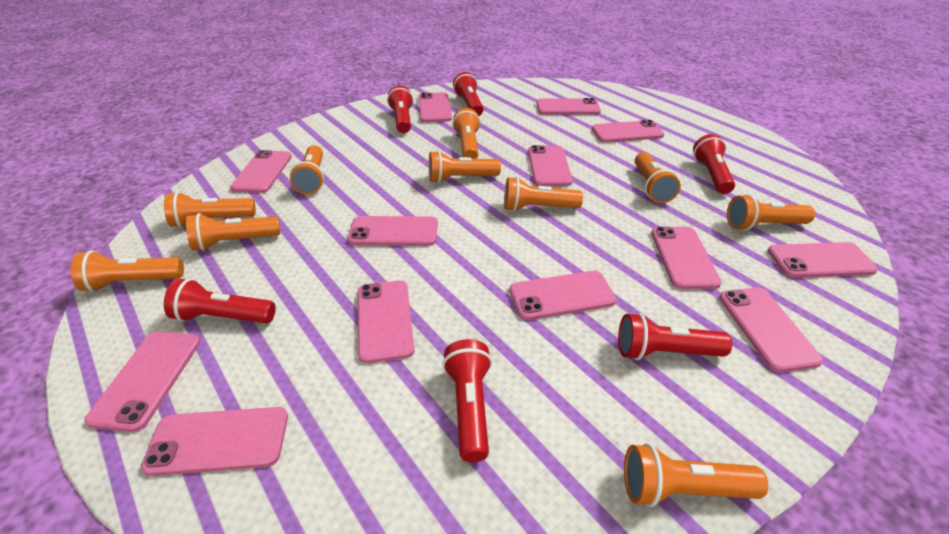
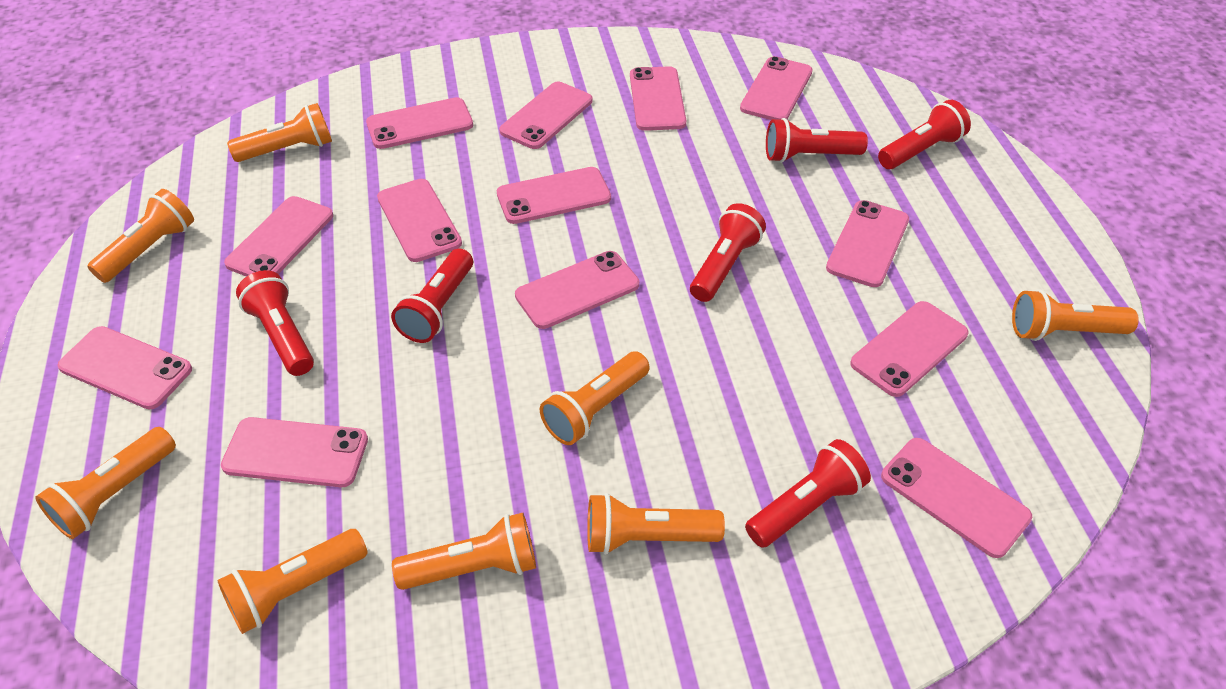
orange flashlight: [71,250,184,292] [164,191,256,228] [186,213,280,251] [290,145,324,194] [429,151,501,183] [452,108,480,159] [504,177,583,211] [624,443,768,507] [635,152,681,203] [727,194,815,231] = 10 -> [35,427,176,539] [87,189,194,283] [217,529,368,634] [227,103,332,162] [392,513,536,590] [540,351,650,445] [587,493,725,555] [1012,289,1139,341] = 8

